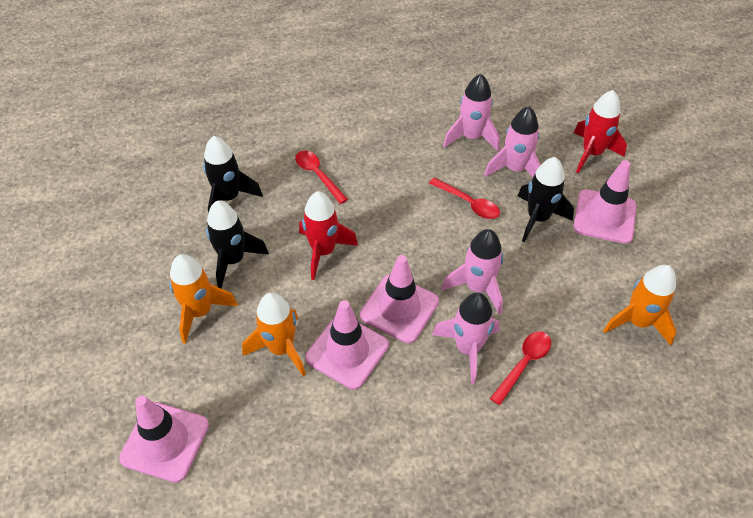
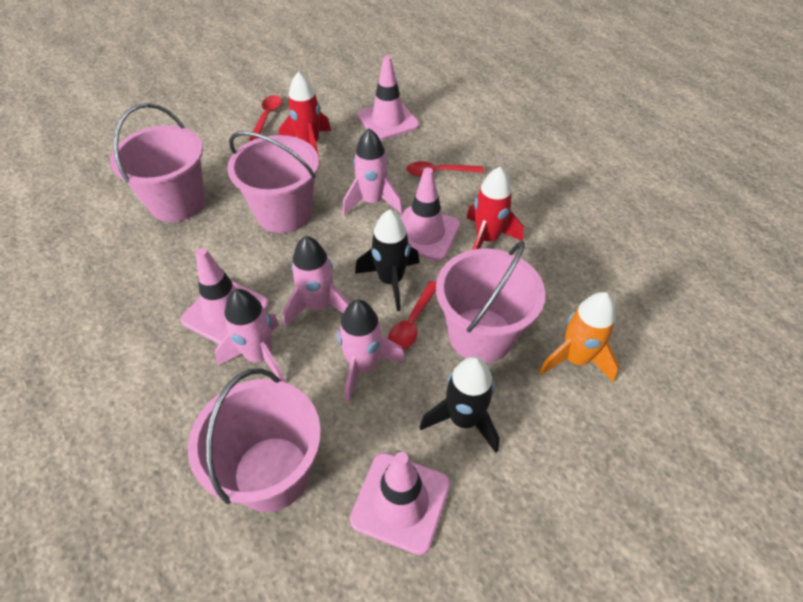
black rocket: [203,136,263,214] [206,200,269,288] [518,157,574,242] = 3 -> [355,209,419,311] [420,356,499,453] = 2
orange rocket: [169,254,238,344] [242,293,306,376] [603,265,677,345] = 3 -> [539,292,619,382] = 1
pink bucket: none = 0 -> [110,103,205,222] [188,369,321,512] [227,131,319,233] [436,241,545,363] = 4

